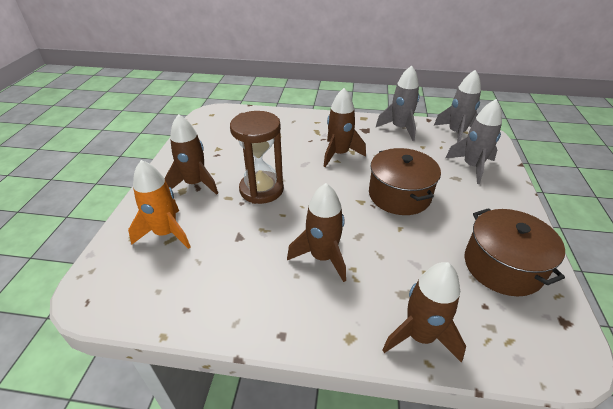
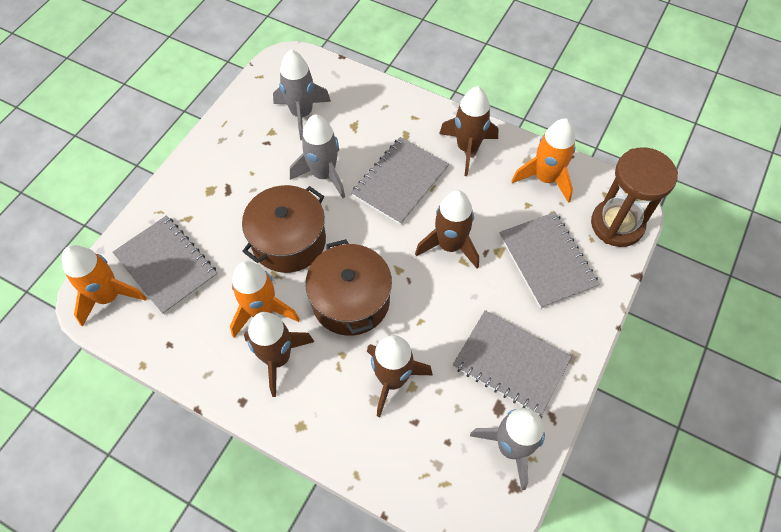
grey notebook: none = 0 -> [112,216,218,315] [351,137,449,225] [453,310,572,415] [499,212,600,309] = 4
orange rocket: [128,160,190,249] = 1 -> [62,245,147,327] [230,261,300,338] [512,118,575,203] = 3

